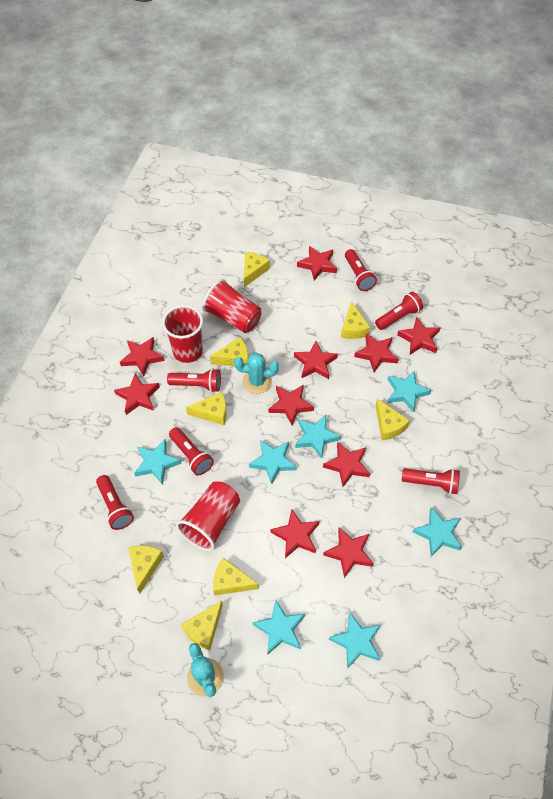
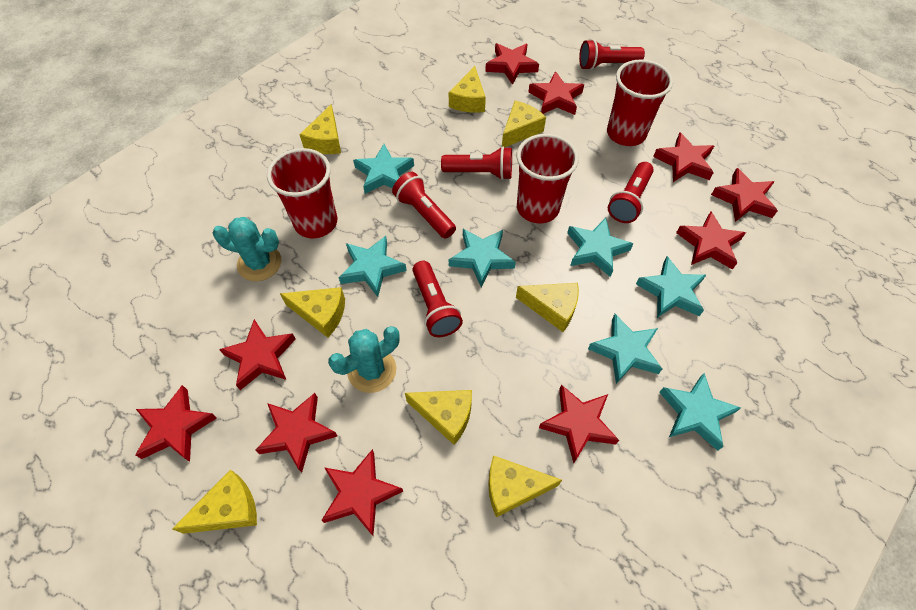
red flashlight: [96,475,134,530] [167,368,221,392] [169,427,214,476] [345,249,377,291] [375,292,423,330] [402,468,460,494] = 6 -> [392,172,456,239] [412,261,463,337] [441,147,512,180] [579,39,645,70] [608,162,654,223] = 5

